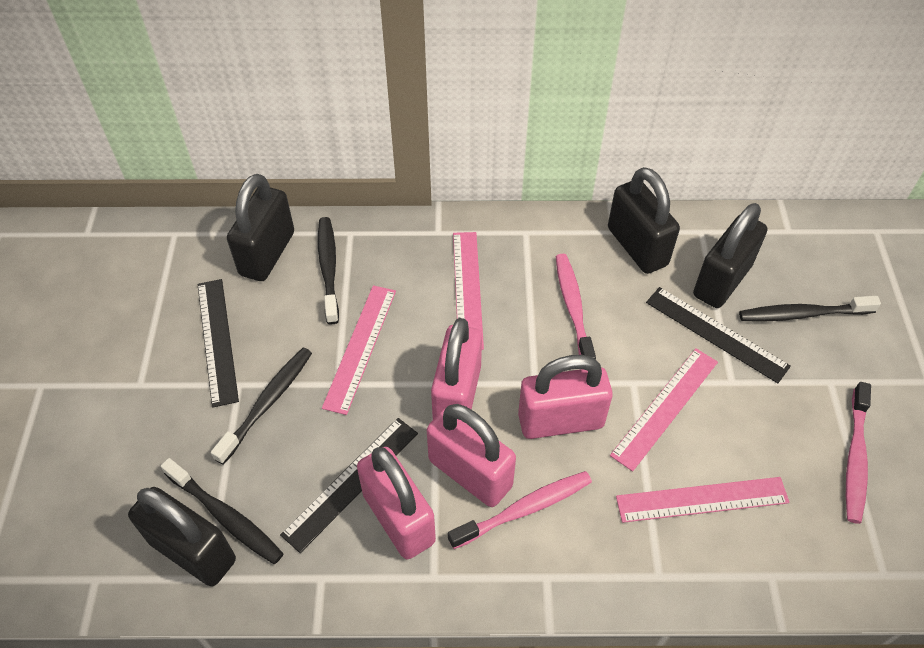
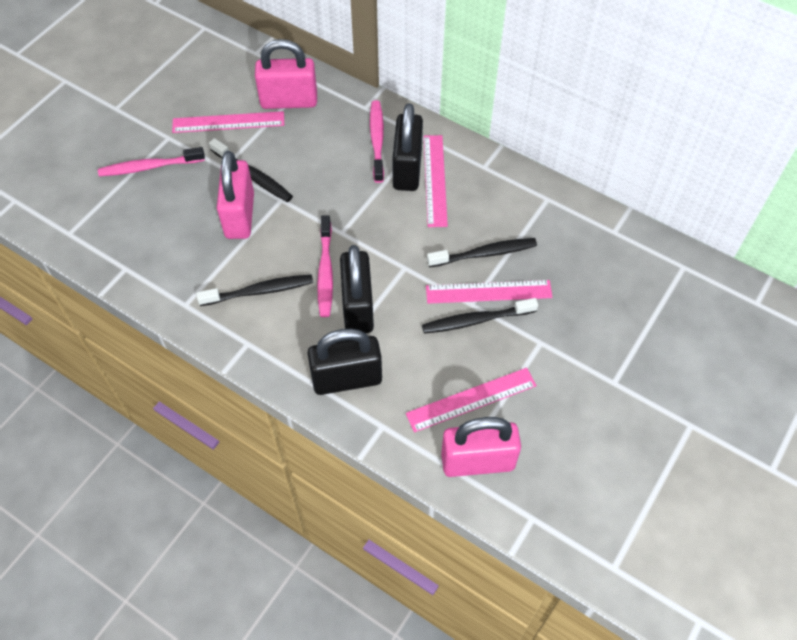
black padlock: [128,487,236,586] [227,174,294,281] [608,167,680,274] [693,203,767,308] = 4 -> [307,328,382,395] [340,245,374,333] [392,103,423,191] = 3
black ruler: [197,279,239,408] [280,418,418,553] [646,287,791,383] = 3 -> none = 0
pink padlock: [357,447,436,560] [427,404,516,507] [431,318,482,420] [518,355,613,439] = 4 -> [217,151,254,239] [255,39,317,109] [441,417,521,477] = 3

